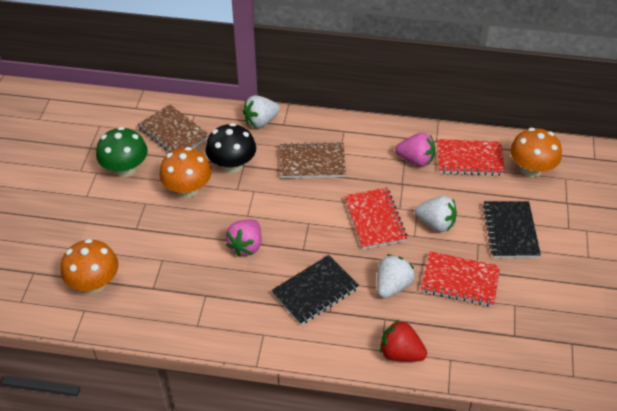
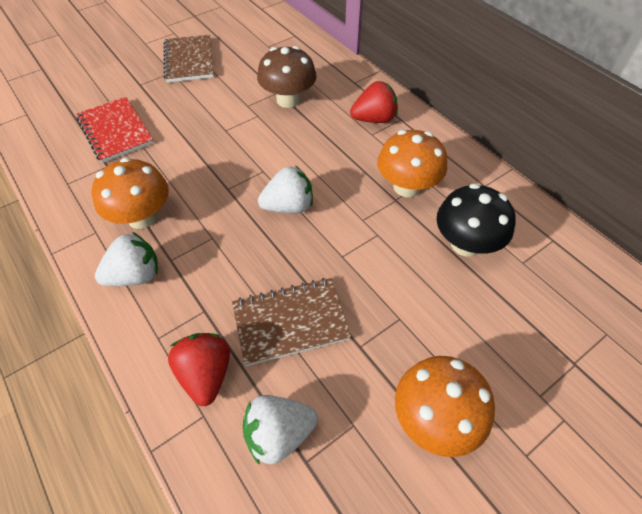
black notebook: [271,255,359,325] [483,201,541,258] = 2 -> none = 0
brown mushroom: none = 0 -> [257,46,316,108] = 1
green mushroom: [96,127,148,177] = 1 -> none = 0
pink strawberry: [226,219,262,256] [395,133,435,167] = 2 -> none = 0
red notebook: [344,188,407,249] [421,251,500,307] [437,139,505,176] = 3 -> [76,97,153,163] = 1
red strawberry: [380,320,427,362] = 1 -> [168,333,230,406] [350,81,398,123] = 2

